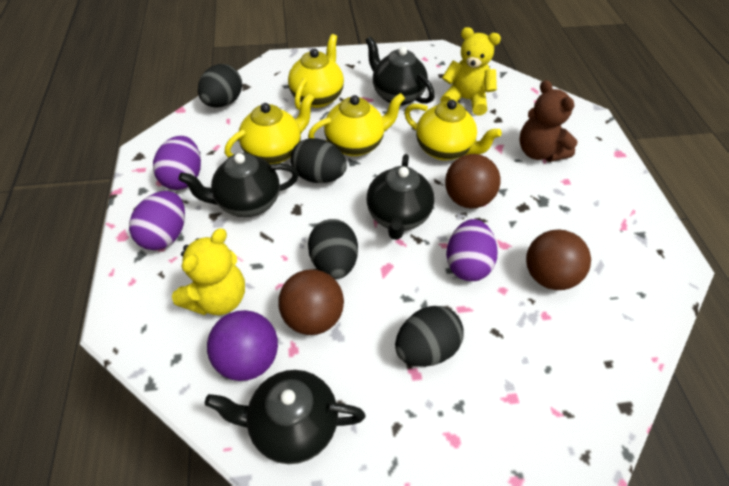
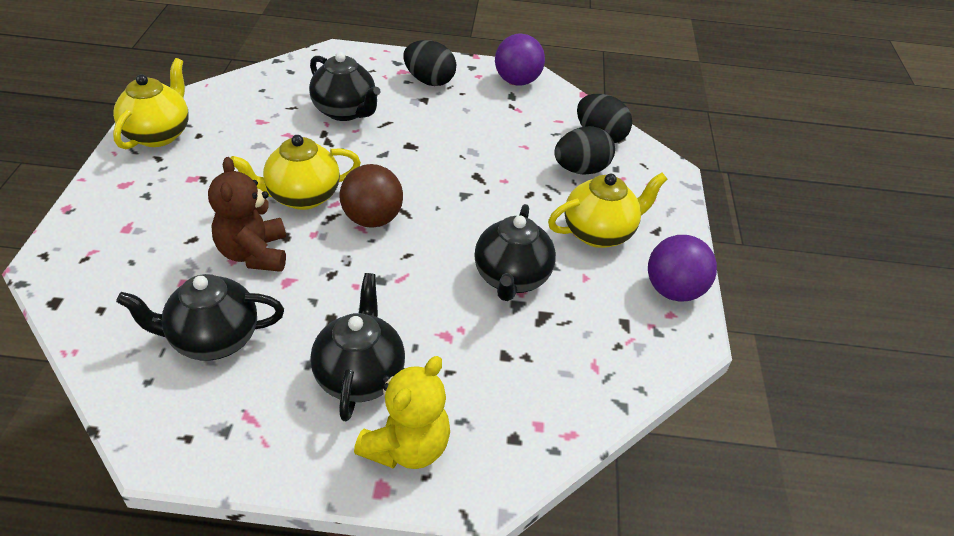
black egg: [198,64,242,108] [291,138,347,183] [308,219,358,279] [395,306,464,367] = 4 -> [403,40,456,86] [554,126,615,175] [577,94,632,143] = 3
brown ball: [278,269,344,335] [445,154,501,209] [526,229,591,290] = 3 -> [339,164,403,228] = 1
purple ball: [207,310,278,381] = 1 -> [495,34,545,86] [648,235,717,302] = 2
purple egg: [129,191,185,250] [153,136,201,190] [446,219,498,281] = 3 -> none = 0
yellow teapot: [225,93,315,165] [288,34,344,110] [308,93,405,156] [404,100,502,161] = 4 -> [113,58,189,149] [231,135,361,210] [548,173,668,248] = 3
yellow teddy bear: [172,228,245,315] [440,27,501,116] = 2 -> [354,356,450,469] = 1

